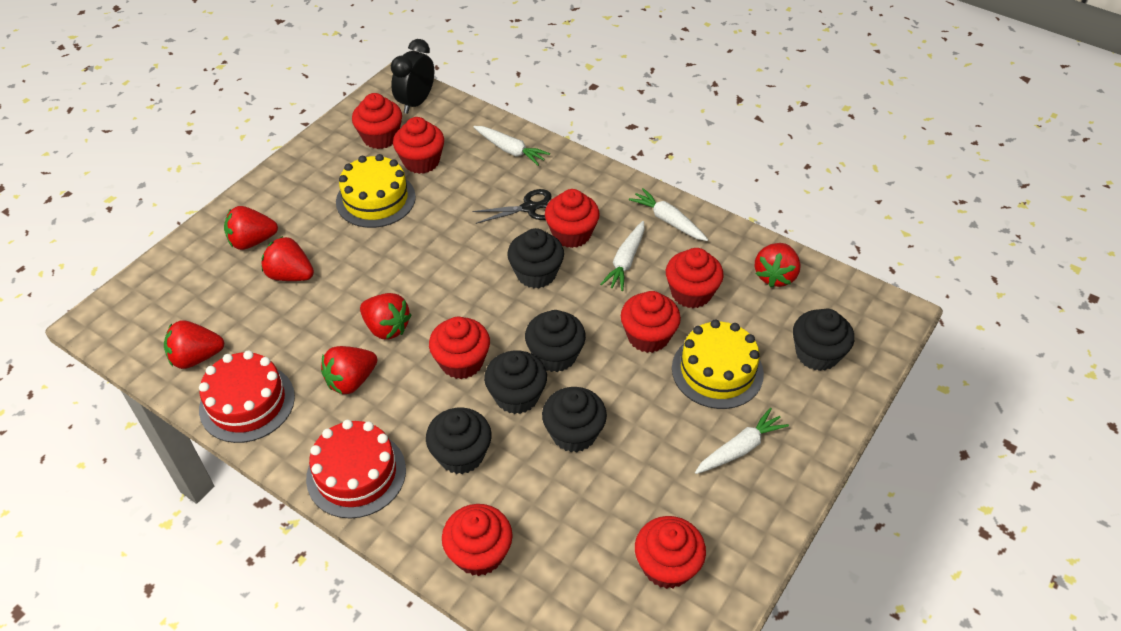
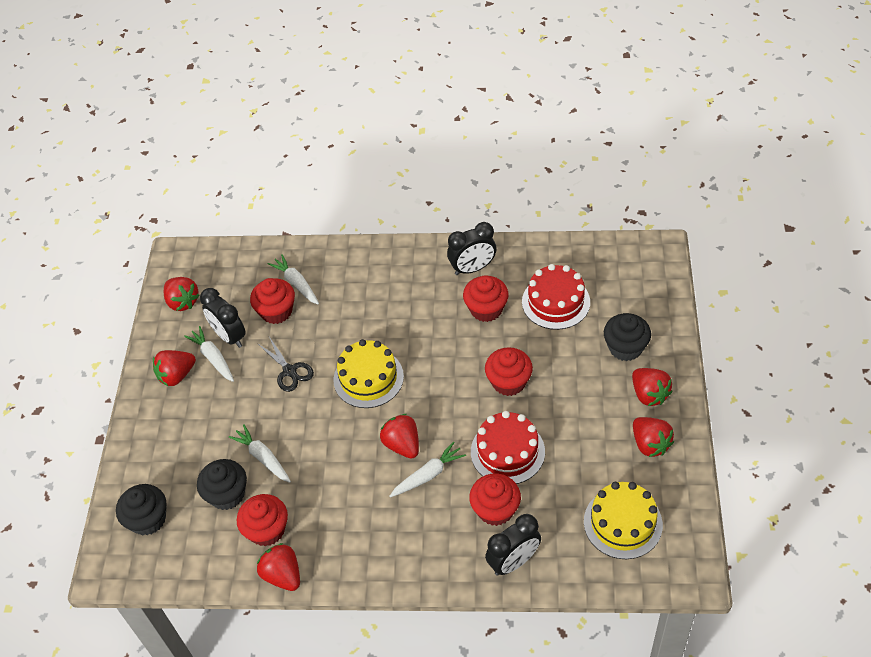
black clock: [391,39,434,114] = 1 -> [200,288,246,348] [447,222,496,275] [485,514,541,576] = 3
black cupcake: [426,407,492,474] [484,351,547,414] [507,228,564,288] [525,310,586,372] [542,387,607,452] [793,309,854,371] = 6 -> [116,484,166,535] [197,459,247,510] [604,313,651,361] = 3
red cupcake: [352,93,402,149] [393,117,444,174] [429,317,490,379] [442,504,513,576] [545,189,600,248] [621,291,681,353] [635,516,706,589] [666,248,724,308] = 8 -> [237,494,288,546] [250,278,295,324] [463,275,509,322] [469,474,521,526] [485,347,533,396] = 5

